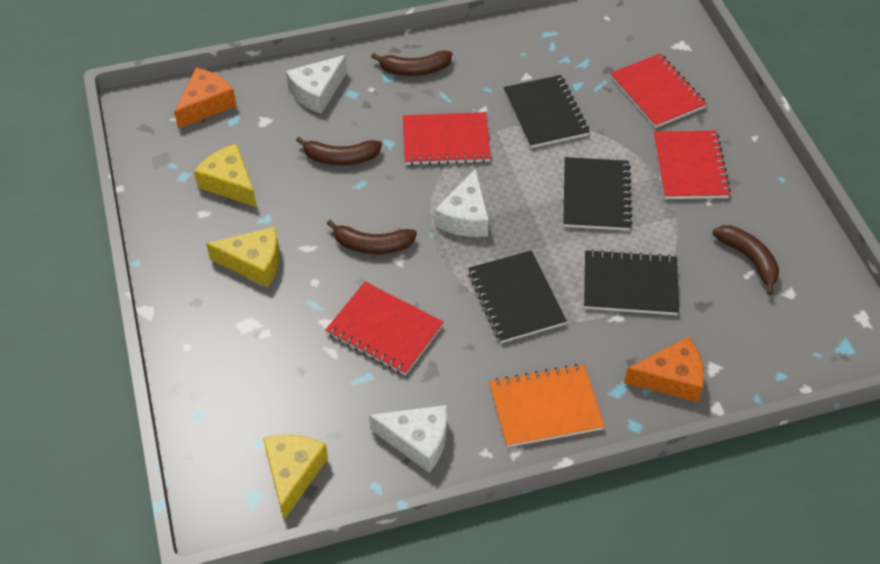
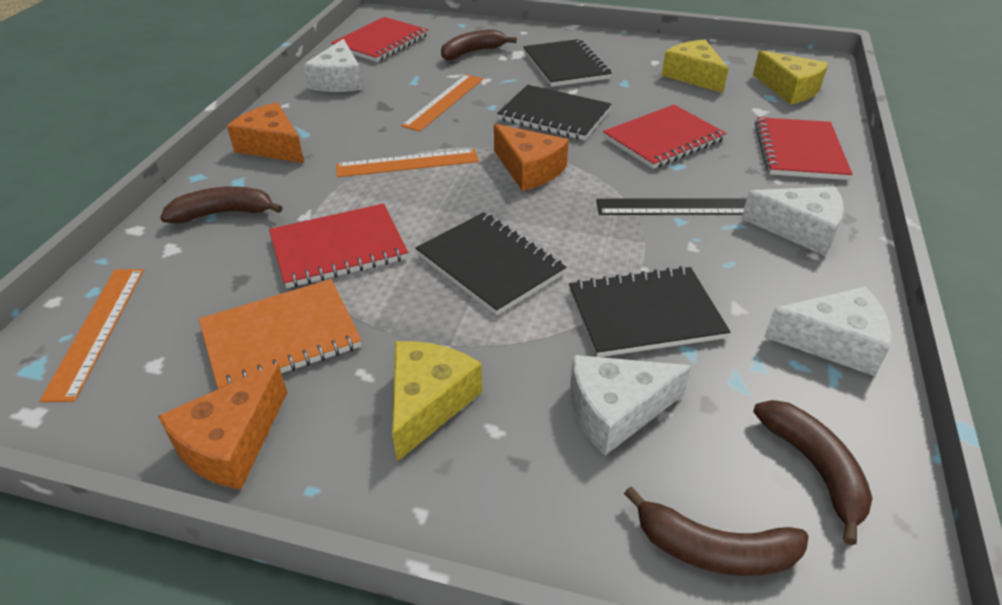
black ruler: none = 0 -> [596,199,747,215] = 1
orange cheese: [174,68,237,129] [624,336,704,402] = 2 -> [158,364,287,489] [227,102,304,163] [494,124,569,191] = 3
orange ruler: none = 0 -> [39,269,144,402] [336,149,479,177] [401,74,483,132] = 3
white cheese: [286,55,347,114] [369,405,447,473] [435,169,489,237] = 3 -> [304,39,362,92] [570,355,691,455] [741,186,844,256] [764,286,891,376] = 4

